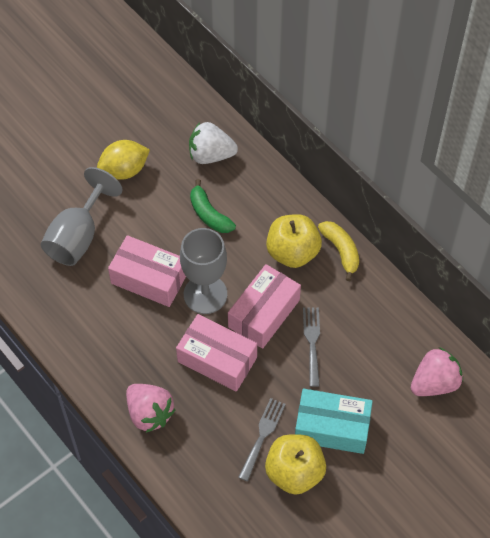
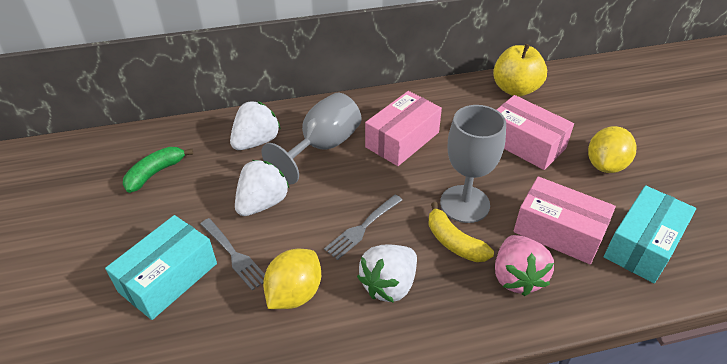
pink strawberry: [126,384,176,433] [411,347,463,396] = 2 -> [495,235,554,296] = 1
turquoise box: [295,389,373,454] = 1 -> [105,215,217,320] [604,185,696,283] = 2
white strawberry: [189,122,238,164] = 1 -> [230,101,281,150] [235,160,290,216] [357,245,417,303] = 3
yellow apple: [265,434,326,495] [266,214,322,268] = 2 -> [493,44,547,97] = 1
yellow lemon: [97,140,150,180] = 1 -> [263,249,321,309] [588,126,636,173] = 2

